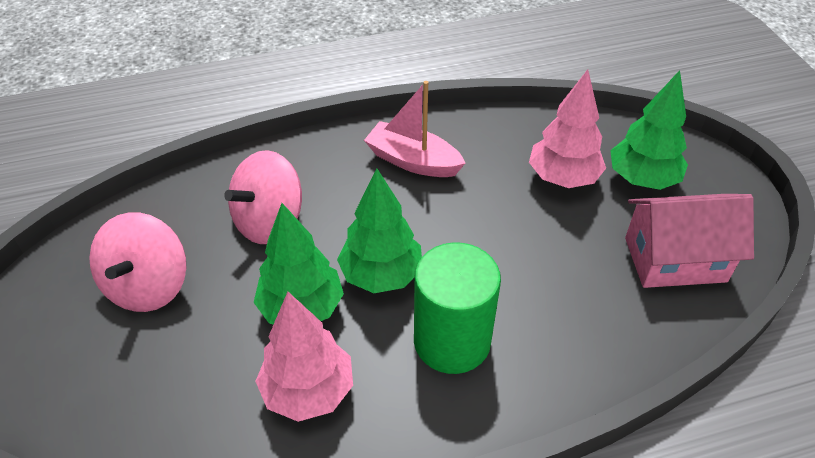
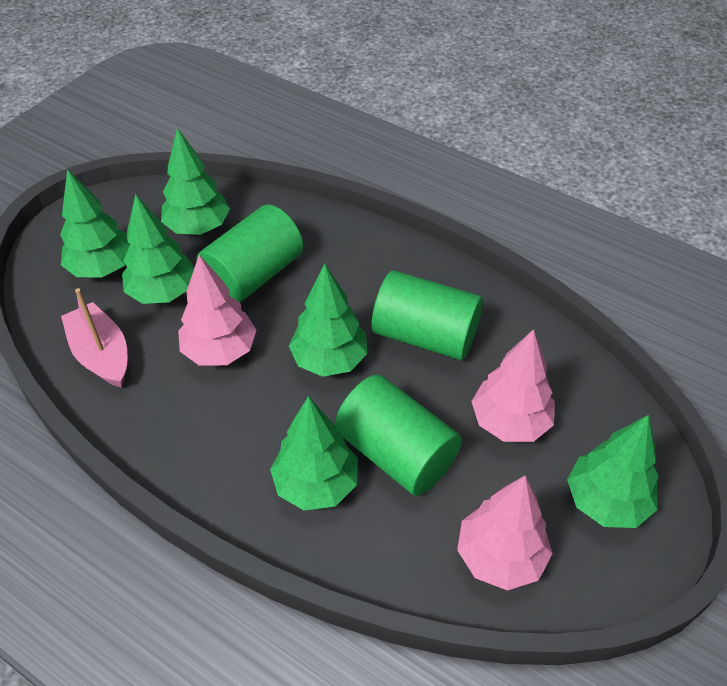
green cylinder: [414,242,501,374] = 1 -> [197,204,303,303] [335,375,462,496] [372,270,483,360] = 3
green tree: [254,203,344,324] [337,168,422,293] [610,70,688,190] = 3 -> [60,169,130,278] [122,194,195,304] [161,128,230,235] [270,396,358,511] [289,264,367,377] [567,415,659,528] = 6
pink house: [625,194,754,288] = 1 -> none = 0
pink spinning top: [89,212,186,312] [224,150,302,244] = 2 -> none = 0
pink tree: [255,292,353,422] [529,69,606,188] = 2 -> [178,255,256,366] [457,476,552,591] [471,329,555,442] = 3

